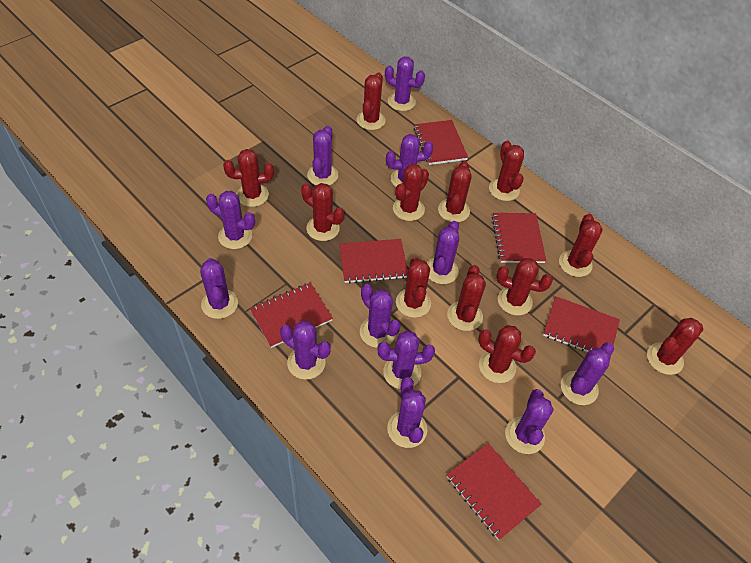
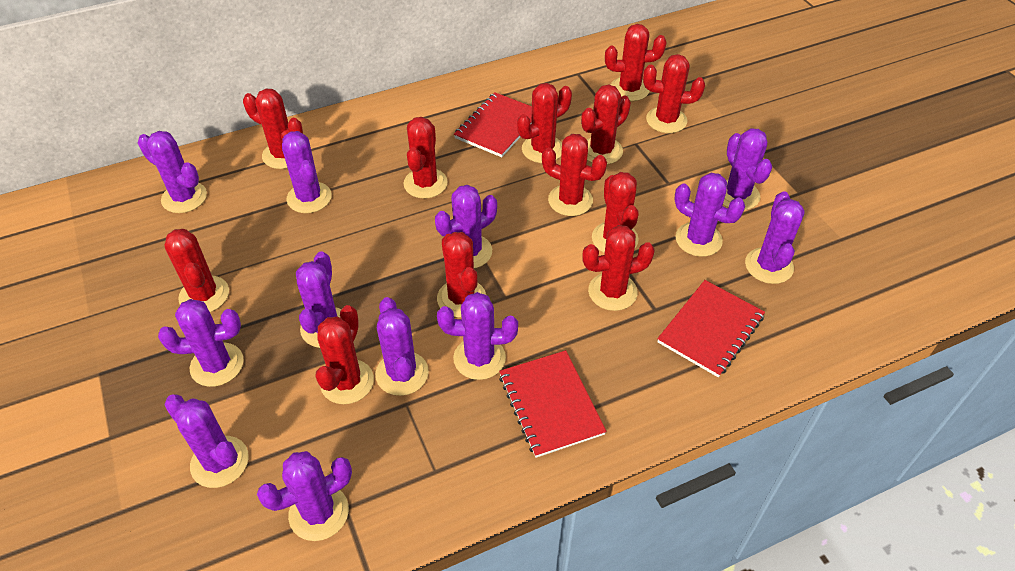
red notebook: [250,283,333,348] [339,239,408,283] [414,120,468,165] [446,443,542,540] [492,213,546,263] [543,296,620,357] = 6 -> [454,92,532,157] [499,350,607,458] [657,280,765,377] = 3

